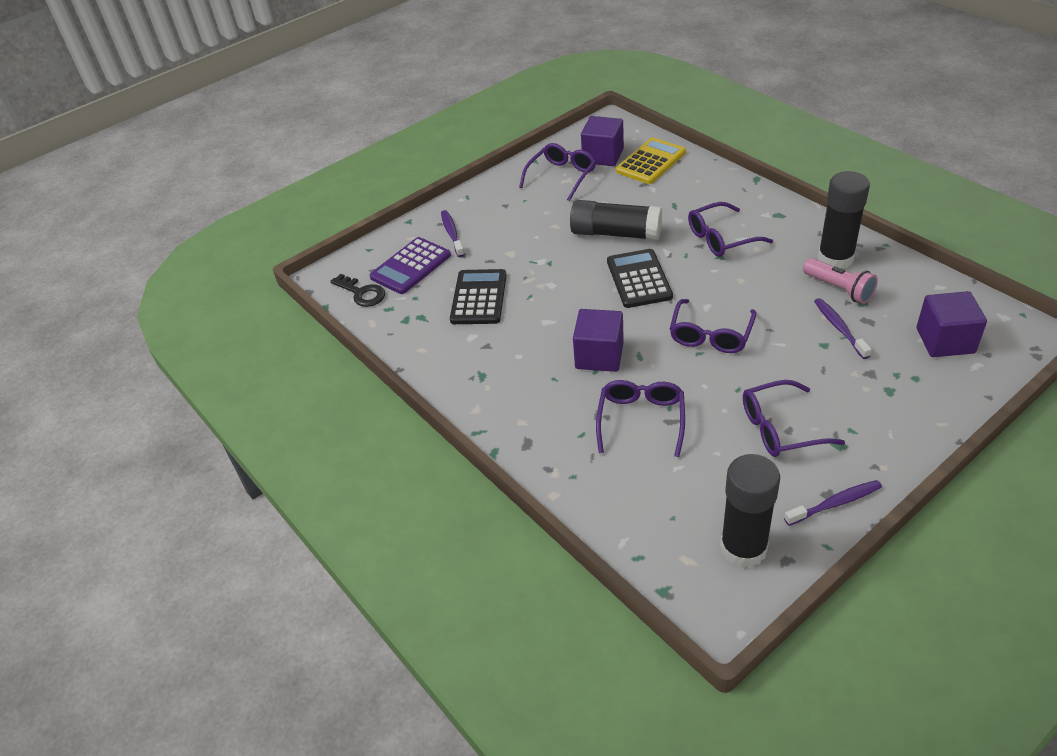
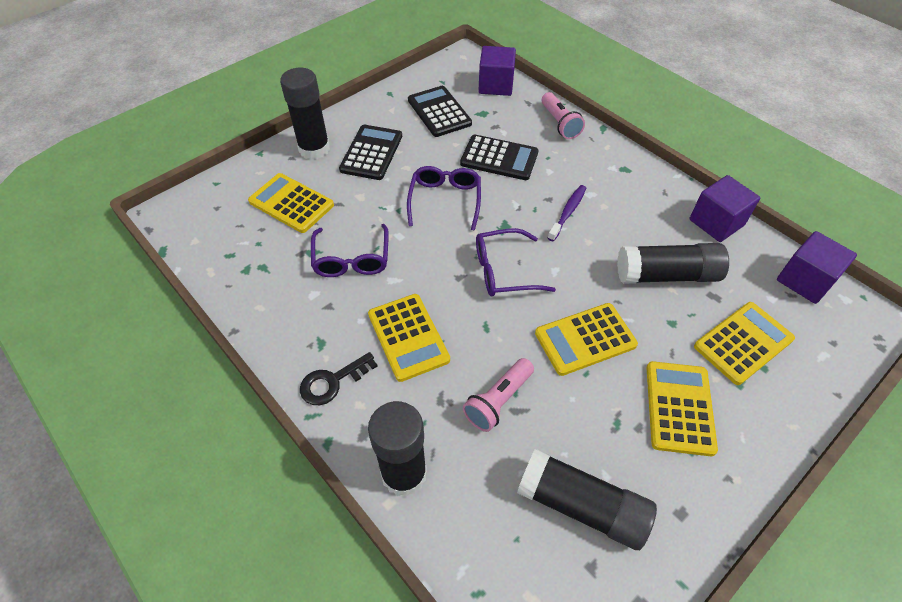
black calculator: [450,269,507,324] [607,249,673,308] = 2 -> [339,125,402,180] [408,86,472,137] [460,135,538,180] = 3
black glue stick: [570,200,662,241] [720,454,780,568] [818,171,870,269] = 3 -> [280,67,330,160] [368,401,427,497] [517,449,657,550] [617,243,729,284] = 4
pink flashlight: [803,258,878,304] = 1 -> [463,358,534,432] [542,92,585,139] = 2
purple calculator: [370,237,451,294] = 1 -> none = 0
purple glasses: [519,143,596,201] [596,380,685,457] [670,299,756,353] [688,202,773,257] [743,380,845,457] = 5 -> [311,224,389,277] [407,166,481,231] [476,228,556,296] = 3
purple toothbrush: [441,210,465,257] [784,480,882,526] [814,298,872,359] = 3 -> [548,185,586,241] = 1
yellow calculator: [616,138,686,184] = 1 -> [248,173,334,233] [368,294,450,382] [535,303,638,376] [646,361,718,456] [694,302,795,385] = 5

